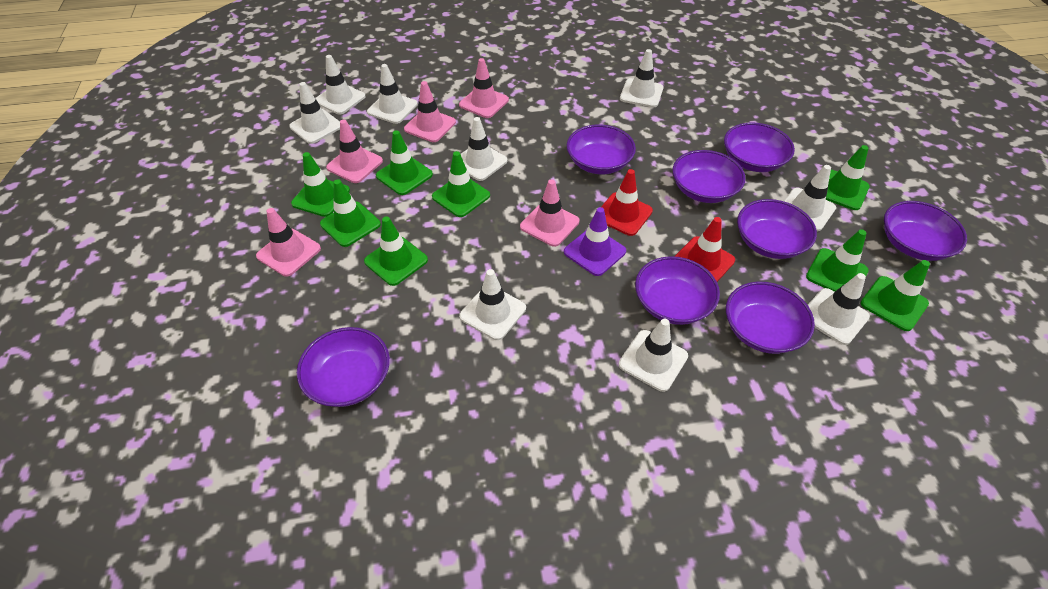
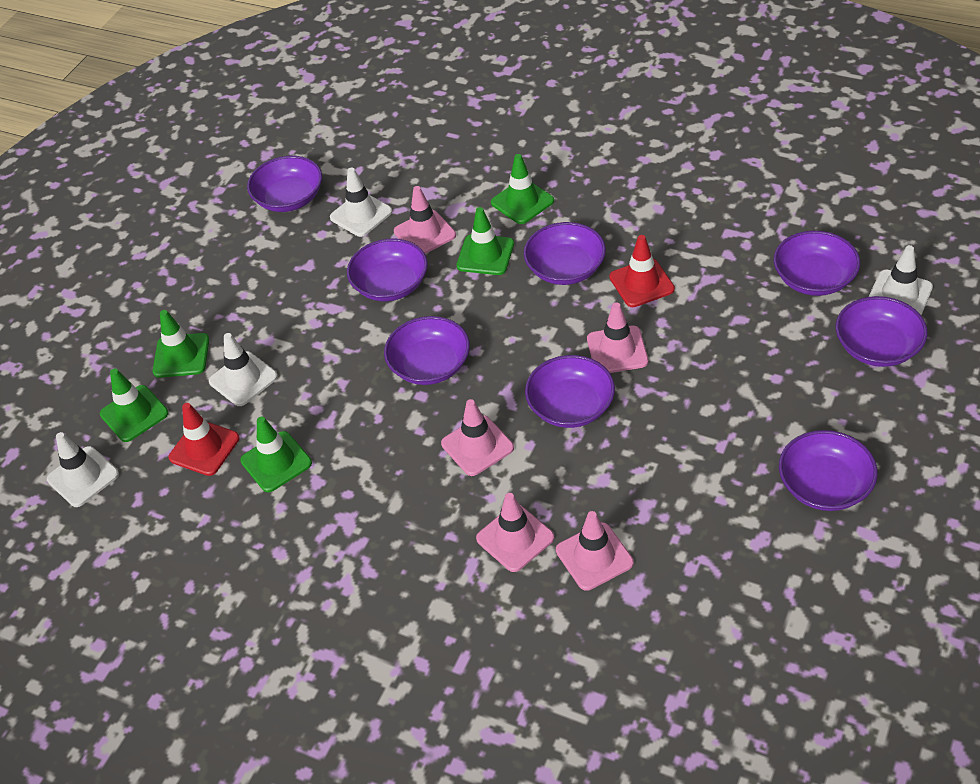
green traffic cone: [291,152,350,217] [320,179,381,247] [364,216,428,286] [376,130,433,195] [432,151,490,217] [806,229,869,292] [826,145,870,210] [861,260,930,331] = 8 -> [100,368,169,442] [153,310,209,378] [240,417,312,492] [456,207,514,275] [491,154,554,224] = 5
purple traffic cone: [564,207,626,276] = 1 -> none = 0
white traffic cone: [289,82,340,144] [316,55,366,114] [367,64,418,124] [459,269,526,340] [461,117,508,181] [619,319,688,392] [620,49,664,108] [784,165,836,231] [808,273,870,345] = 9 -> [47,432,119,507] [209,333,278,406] [330,167,392,237] [869,245,933,315] = 4

